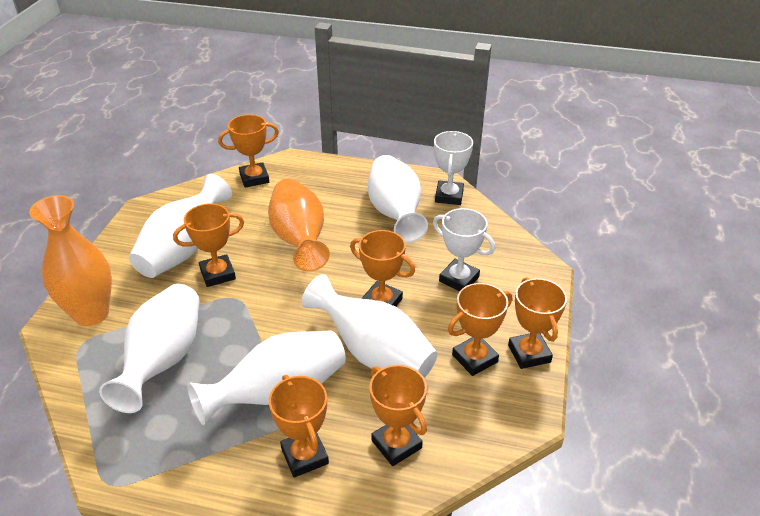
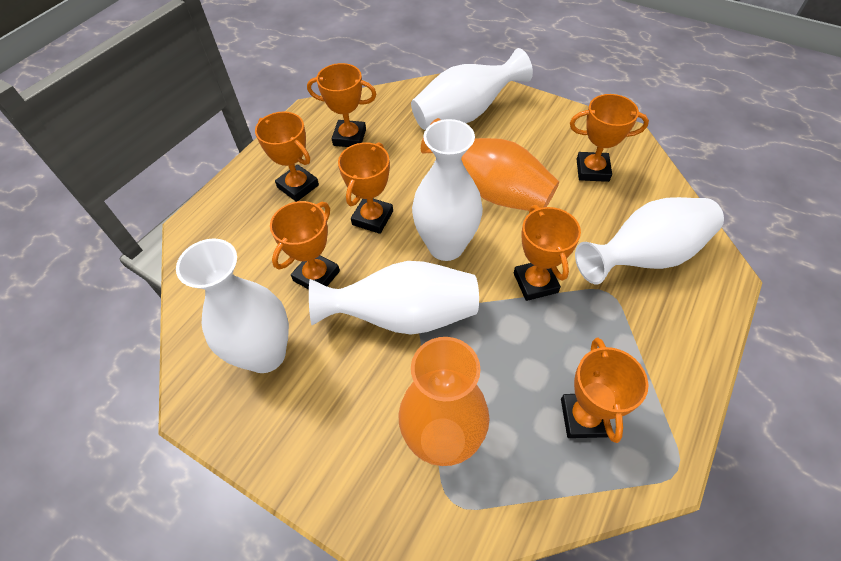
white trophy: [433,208,495,291] [434,131,473,205] = 2 -> none = 0

